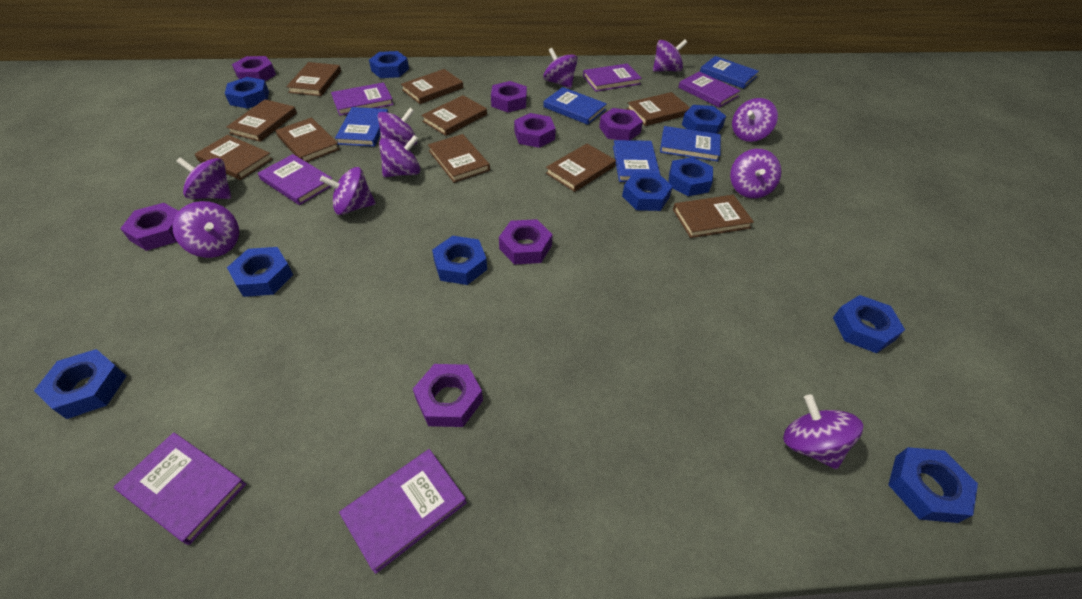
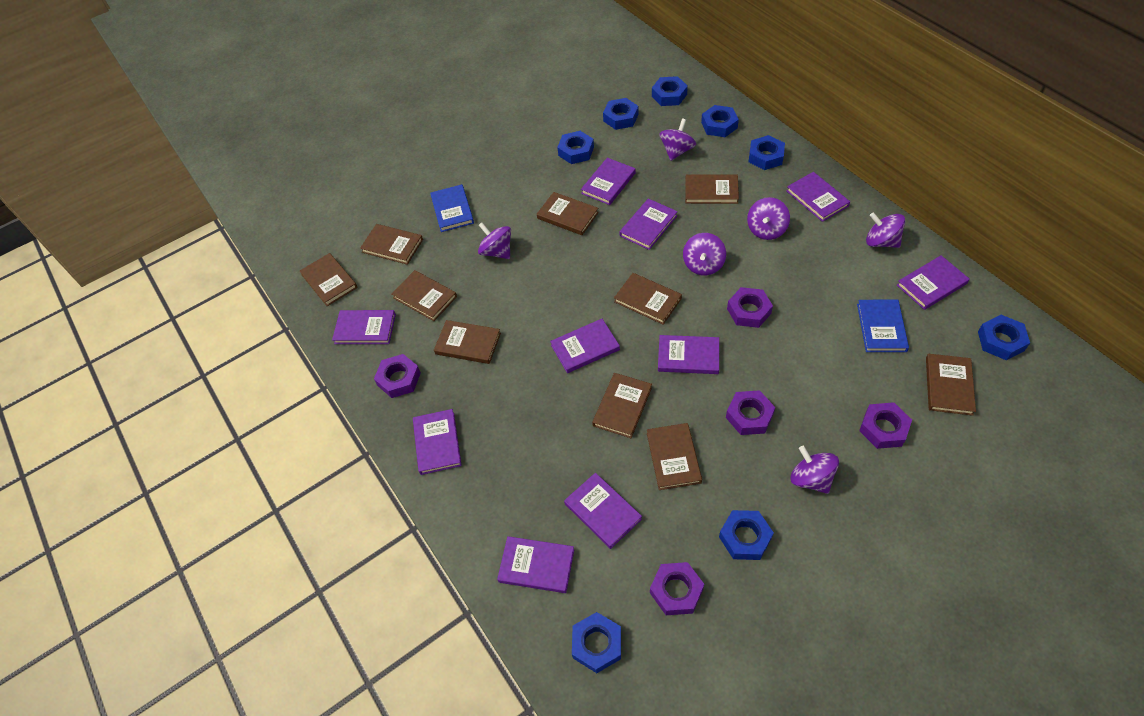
blue book: [335,107,388,147] [543,87,607,125] [613,140,660,182] [660,126,721,162] [700,56,759,89] = 5 -> [430,184,474,232] [857,299,909,352] = 2
blue nut: [34,349,127,419] [225,77,269,109] [227,247,293,297] [369,51,409,78] [432,236,487,285] [622,172,673,211] [668,157,713,196] [682,105,726,134] [833,295,905,353] [888,447,978,523] = 10 -> [557,131,594,164] [572,612,621,673] [603,98,638,130] [652,76,688,106] [701,105,739,137] [719,510,774,560] [748,135,785,170] [978,315,1030,360] = 8
purple book: [114,432,246,545] [258,154,333,205] [331,82,394,116] [339,449,467,574] [583,63,642,92] [678,71,740,108] = 6 -> [332,310,396,344] [413,409,462,475] [497,536,574,593] [550,319,620,373] [564,473,642,549] [581,158,636,205] [619,199,678,250] [658,335,719,374] [787,172,850,222] [897,255,970,310] = 10
purple nut: [120,203,179,251] [232,56,276,81] [413,364,483,427] [491,81,527,113] [499,219,553,265] [514,113,556,148] [599,108,643,140] = 7 -> [374,354,421,398] [650,562,704,615] [726,390,775,435] [727,287,773,328] [859,402,912,449] = 5
purple spinning top: [172,201,239,258] [176,157,231,199] [320,167,376,215] [378,108,417,146] [379,135,420,177] [543,48,578,88] [653,39,687,72] [730,149,781,198] [732,98,778,142] [783,394,863,469] = 10 -> [478,222,511,259] [659,118,696,161] [683,233,726,276] [747,197,790,240] [790,446,839,494] [866,212,905,248] = 6

